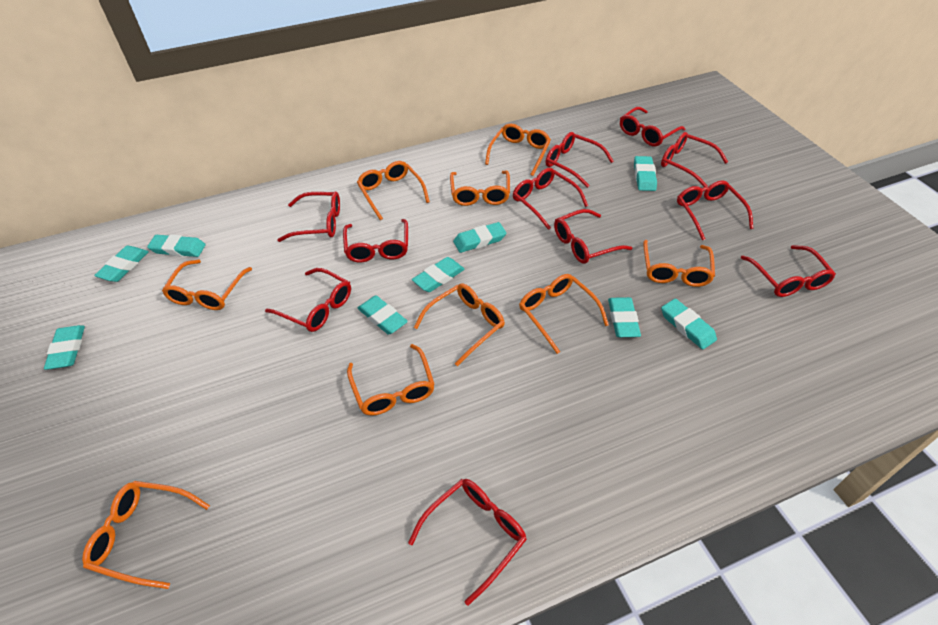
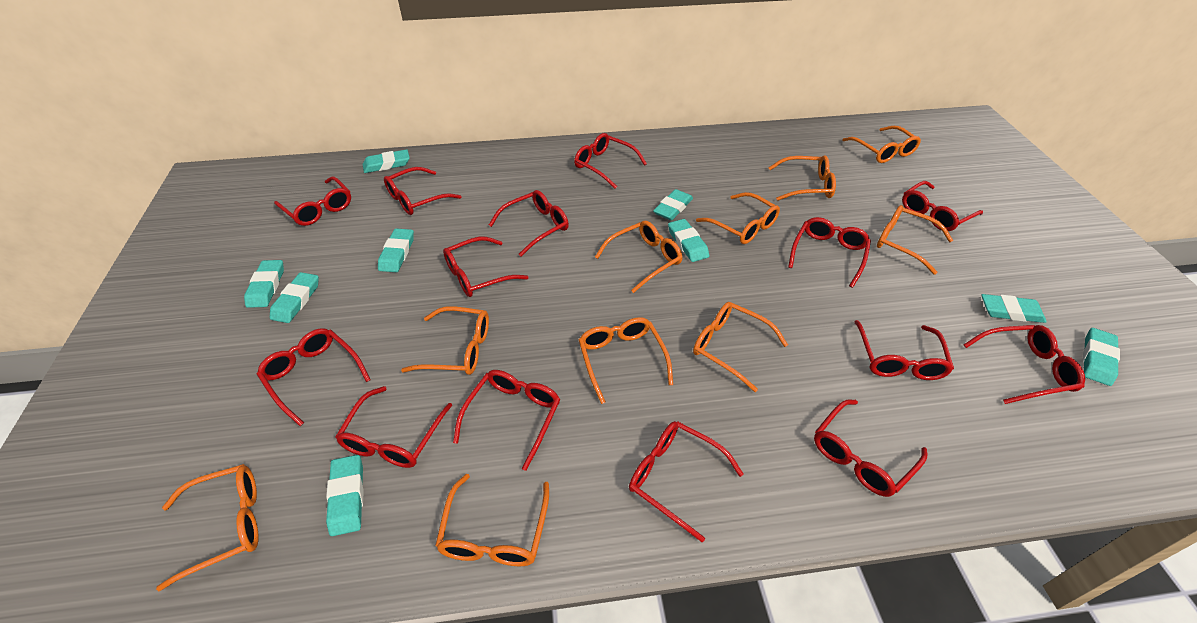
orange glasses: [82,481,210,589] [162,259,252,310] [347,344,435,416] [357,161,430,220] [414,283,505,366] [450,171,510,206] [485,123,551,176] [519,274,609,354] [643,240,715,287] = 9 -> [156,464,259,591] [401,306,489,375] [435,474,549,566] [579,317,673,404] [595,221,682,293] [693,302,788,392] [696,192,780,244] [769,155,836,201] [843,126,921,163] [877,205,953,275] = 10
red glasses: [265,268,351,332] [278,192,340,242] [343,219,408,262] [408,479,527,606] [513,168,588,230] [546,132,614,188] [554,209,632,264] [620,107,685,146] [661,132,728,187] [677,180,754,240] [741,245,836,297] = 11 -> [257,328,371,426] [274,177,351,226] [336,386,452,468] [384,167,461,215] [443,237,528,297] [453,370,560,471] [489,190,569,256] [574,133,647,189] [629,421,744,542] [788,217,871,288] [814,399,927,497] [854,320,954,380] [902,181,983,231] [964,325,1085,404] = 14

